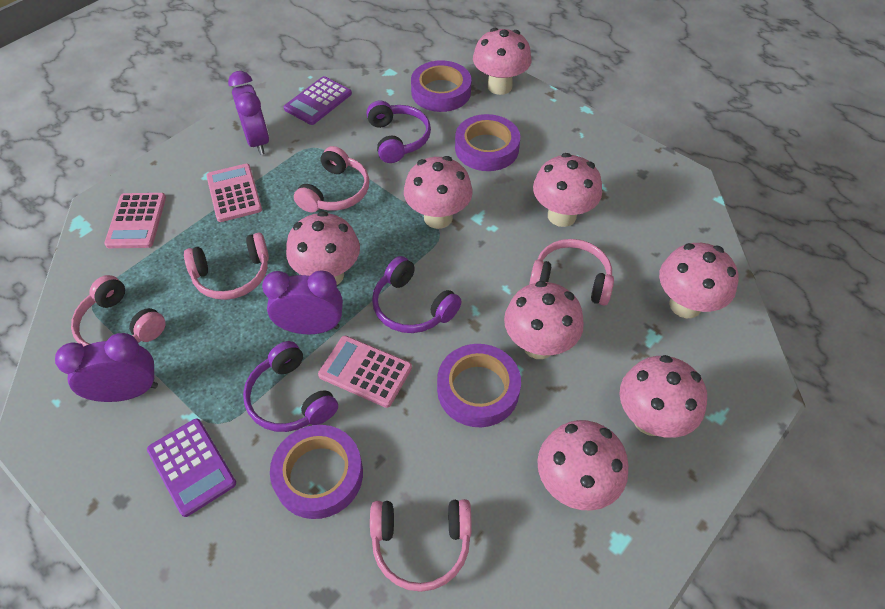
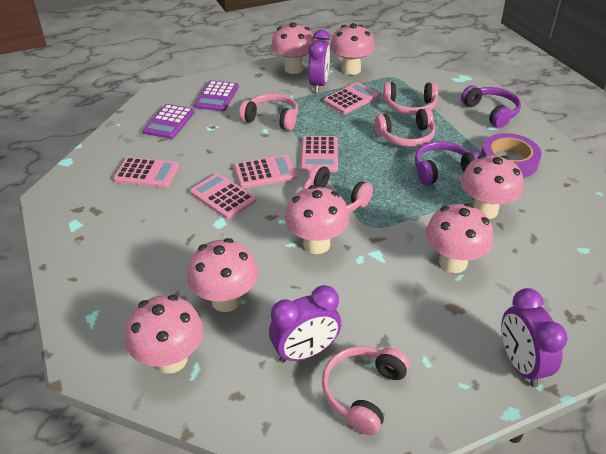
pink calculator: [104,193,166,248] [206,164,262,222] [318,336,412,408] = 3 -> [113,157,179,188] [190,173,256,219] [234,155,297,188] [301,136,338,172] [323,82,379,114] = 5
pink mushroom: [286,211,360,285] [404,156,472,229] [473,28,531,95] [504,281,584,359] [533,153,602,227] [537,420,629,510] [620,355,707,438] [659,243,739,318] = 8 -> [125,295,203,374] [187,238,258,312] [271,23,315,74] [285,185,349,254] [330,23,375,75] [425,203,493,273] [461,155,523,219] = 7
purple headphones: [243,341,338,432] [366,100,431,163] [372,256,462,333] = 3 -> [415,141,479,185] [461,85,521,128] = 2
purple tape: [270,425,363,519] [411,60,471,112] [437,344,521,427] [455,114,520,171] = 4 -> [481,133,542,178] = 1

